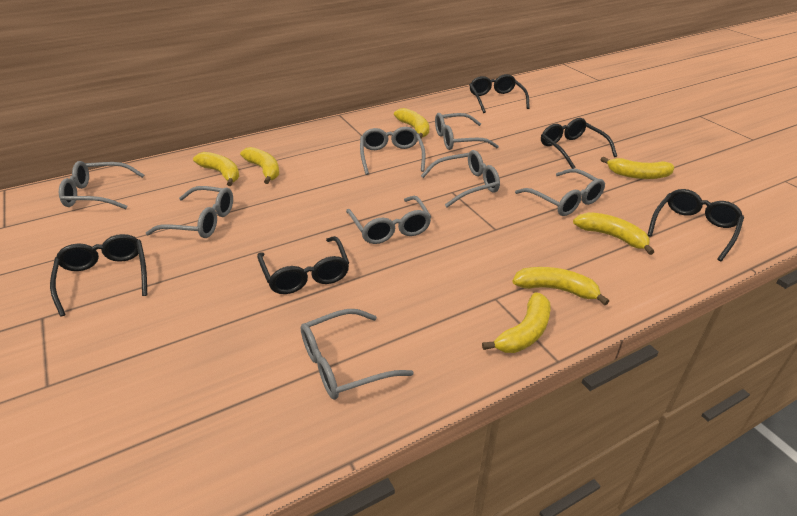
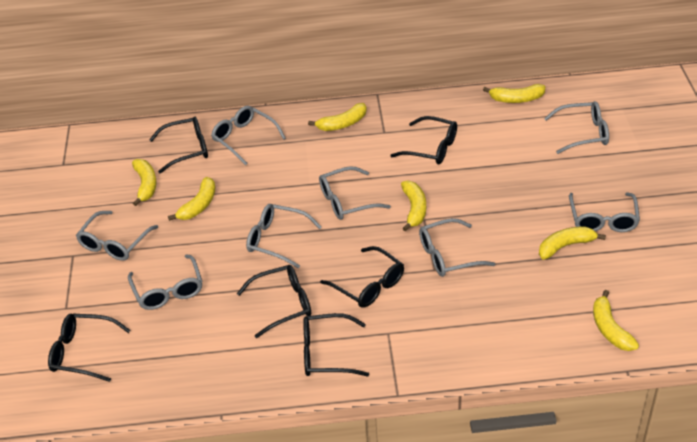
black glasses: [50,234,147,317] [257,236,349,294] [470,74,530,113] [541,118,617,169] [647,189,744,261] = 5 -> [48,313,130,382] [149,117,208,173] [237,265,311,338] [303,313,369,376] [320,246,404,308] [390,116,457,164] = 6

